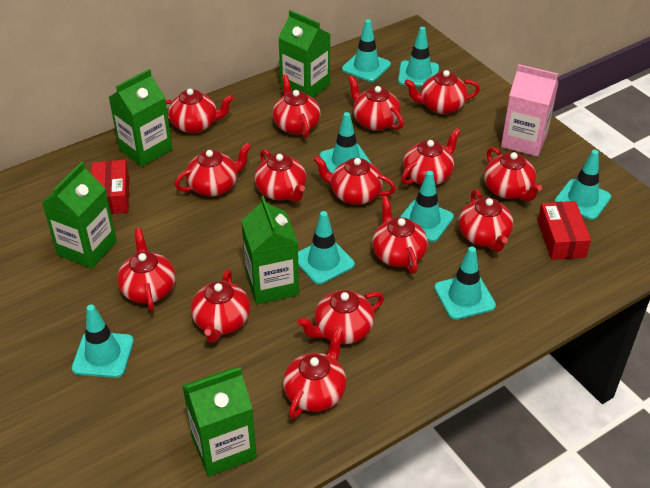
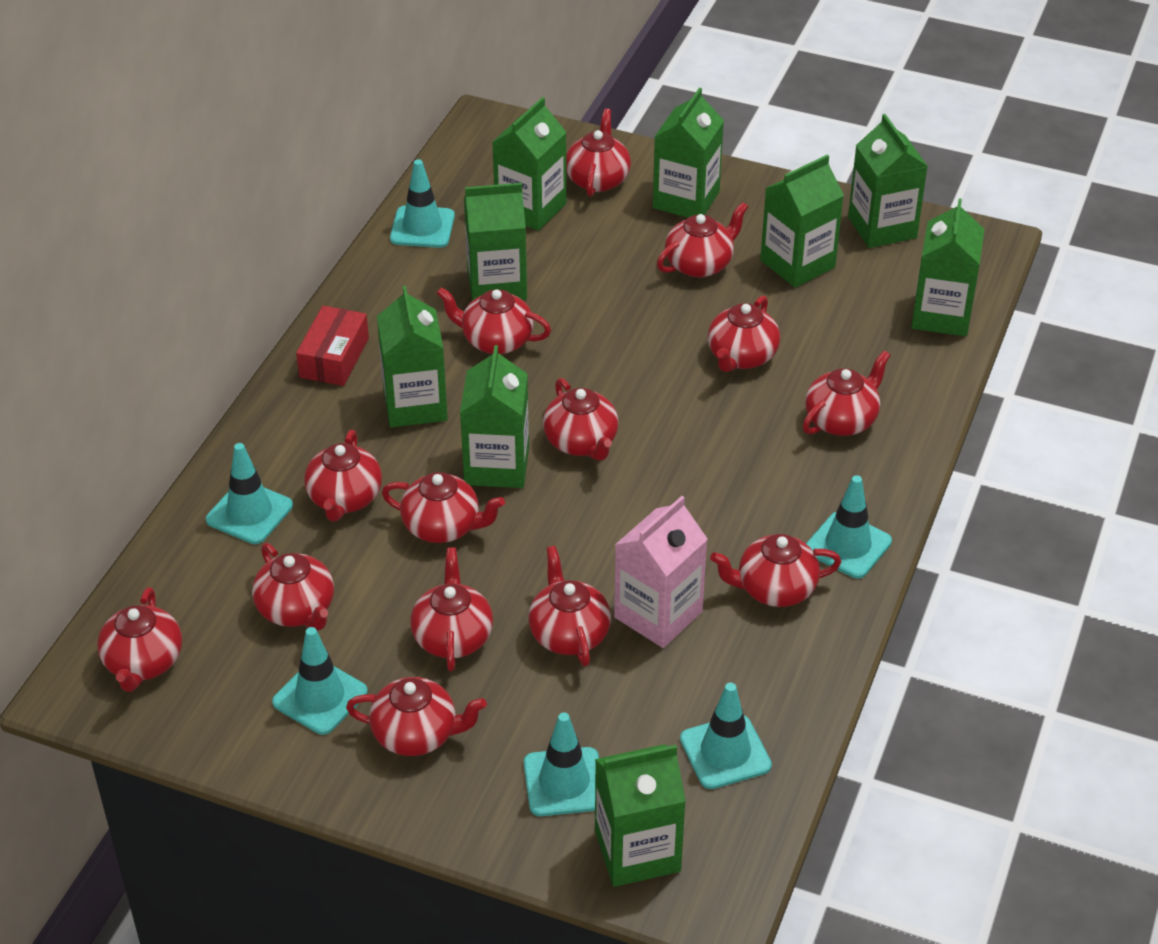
green carton: [42,162,117,269] [109,69,172,167] [182,367,257,477] [241,196,299,304] [278,10,330,98] = 5 -> [377,286,448,428] [460,345,529,488] [464,183,527,301] [492,97,566,231] [595,744,686,887] [653,88,724,218] [760,155,844,288] [848,114,928,248] [911,199,985,336] = 9
red box: [91,160,129,214] [538,201,591,260] = 2 -> [296,306,369,386] = 1
red teapot: [117,228,175,311] [165,89,234,133] [175,143,251,197] [191,269,250,343] [255,149,306,202] [273,75,321,138] [283,329,346,419] [297,290,384,344] [313,156,396,205] [348,75,404,131] [372,196,428,274] [401,128,461,185] [404,70,480,114] [459,189,513,252] [484,147,542,201] = 15 -> [97,587,182,692] [252,543,334,630] [304,430,382,521] [346,677,487,756] [382,472,505,543] [410,547,493,671] [437,287,551,354] [528,546,611,666] [543,378,619,461] [566,108,631,197] [657,202,748,278] [708,296,780,372] [710,534,841,607] [803,350,890,436] = 14
turquoise traffic cone: [72,305,134,378] [298,211,355,284] [320,112,372,173] [342,19,391,82] [398,27,439,87] [400,171,454,242] [434,247,496,320] [554,150,611,220] = 8 -> [206,443,293,544] [272,627,368,735] [390,159,455,248] [524,713,599,816] [680,683,772,789] [806,475,892,578] = 6

